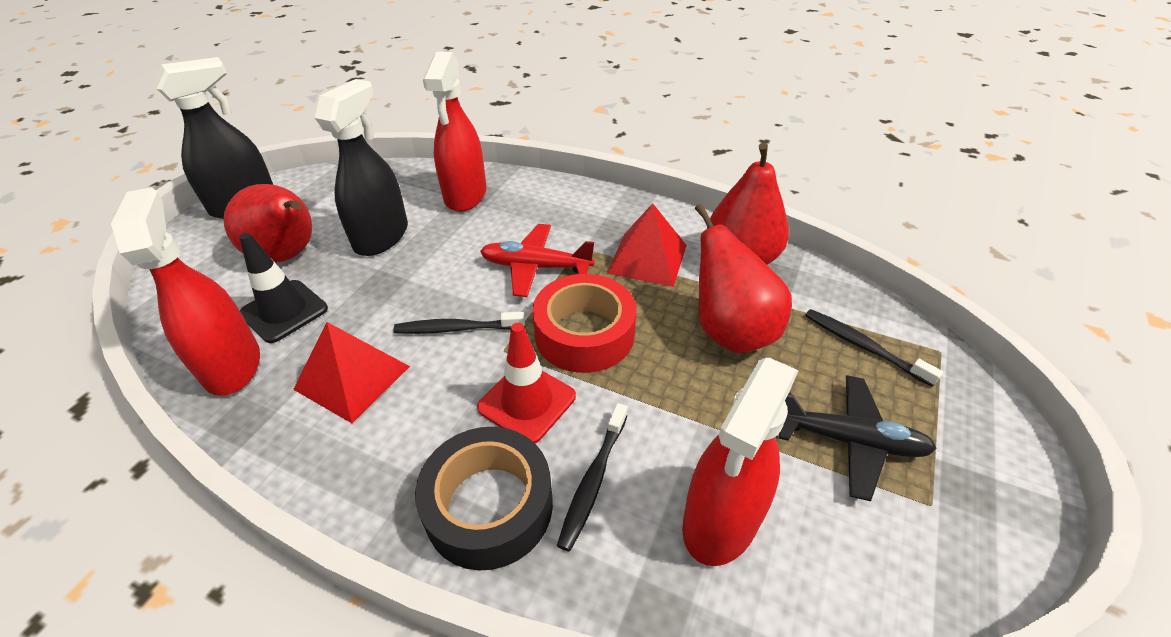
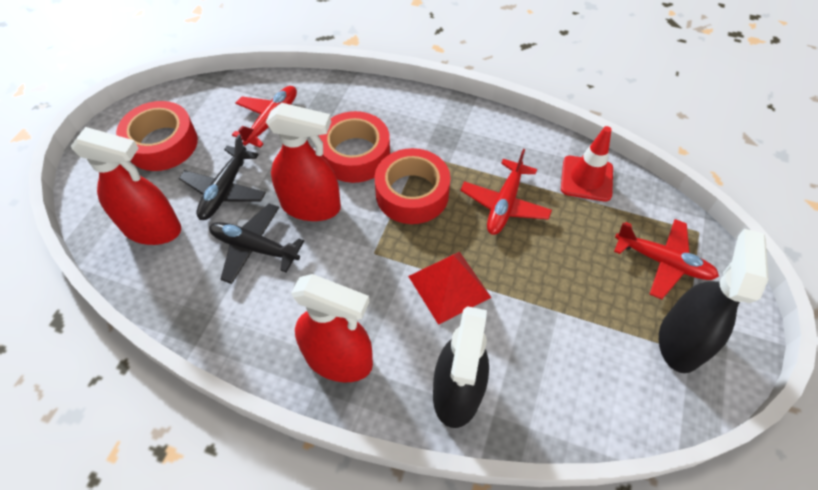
black plane: [779,375,936,501] = 1 -> [179,134,266,220] [209,204,304,284] = 2
black tape: [415,427,553,571] = 1 -> none = 0
black toothbrush: [394,312,525,334] [557,403,627,551] [805,309,943,387] = 3 -> none = 0
black traffic cone: [239,233,328,343] = 1 -> none = 0
red pear: [223,184,312,263] [695,203,792,353] [707,143,789,265] = 3 -> none = 0
red plane: [480,224,595,297] = 1 -> [232,86,297,148] [460,149,552,235] [614,219,719,299] = 3
red pyramid: [293,322,410,423] [607,203,687,287] = 2 -> [408,252,492,325] = 1
red tape: [532,274,636,373] = 1 -> [116,101,198,171] [318,111,390,183] [374,148,451,224] = 3

